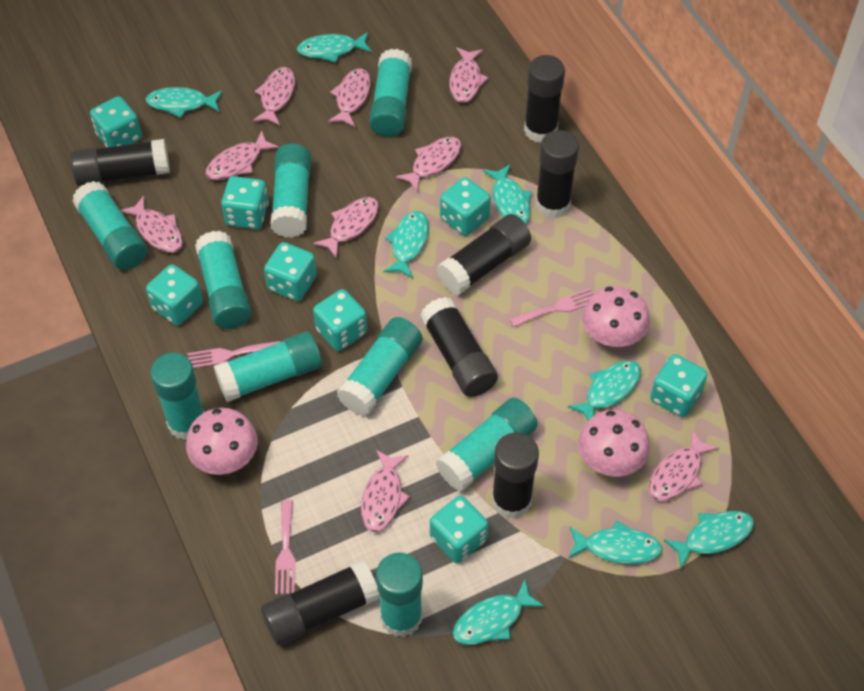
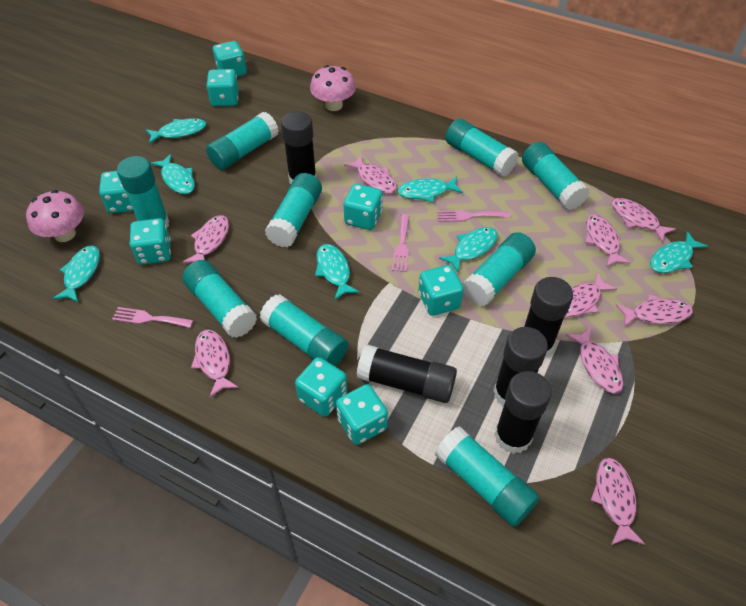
black glue stick: [71,139,170,186] [261,560,380,646] [420,297,498,397] [437,214,531,295] [492,432,539,519] [524,55,565,142] [536,130,579,218] = 7 -> [281,111,317,184] [356,344,457,403] [493,327,548,407] [494,371,552,454] [524,277,573,356] = 5
pink mushroom: [186,408,258,475] [578,410,650,477] [582,286,650,347] = 3 -> [26,190,84,242] [310,65,356,111] = 2
turquoise fish: [146,87,223,118] [297,32,372,62] [383,211,429,278] [453,579,545,645] [483,164,532,224] [568,361,641,421] [568,520,663,564] [664,511,754,569] = 8 -> [52,245,100,302] [145,118,206,144] [151,154,195,194] [315,244,360,300] [397,176,463,202] [439,227,498,273] [650,231,708,273] = 7

